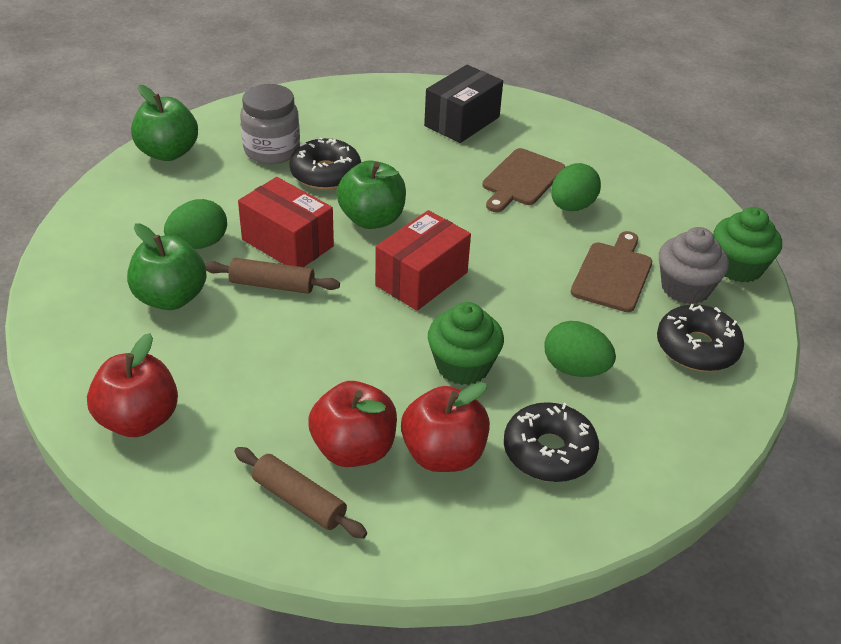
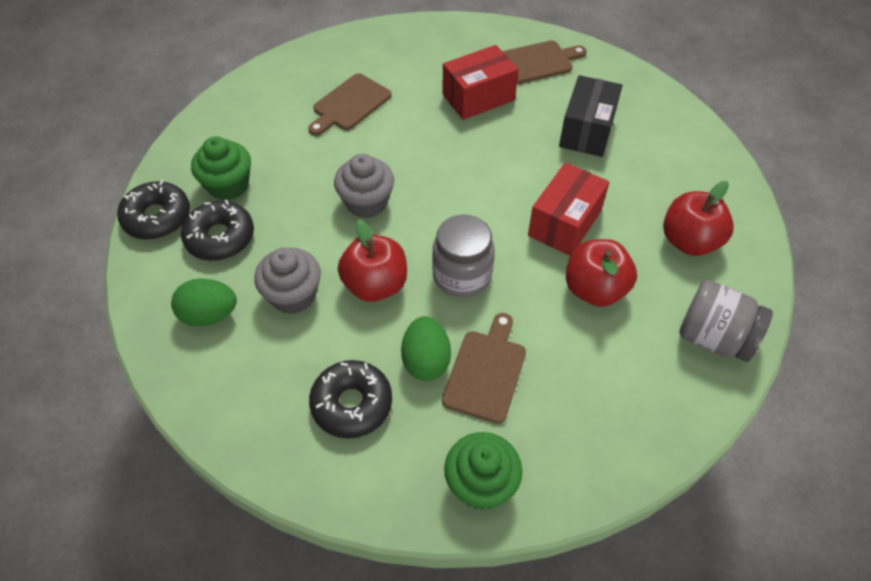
brown cutting board: [482,148,565,212] [571,231,652,312] = 2 -> [308,73,392,136] [442,313,526,424] [502,40,587,84] = 3
brown rolling pin: [205,258,340,294] [234,447,367,539] = 2 -> none = 0
green apple: [127,223,207,310] [131,85,198,161] [337,160,406,229] = 3 -> none = 0
green egg: [164,199,227,249] [545,321,616,377] [551,163,601,211] = 3 -> [171,278,237,326] [401,316,451,381] = 2
grey cupcake: [659,227,729,304] = 1 -> [254,248,321,314] [334,154,394,218] = 2
grey jar: [240,84,300,164] = 1 -> [432,214,495,298] [679,280,773,362] = 2

